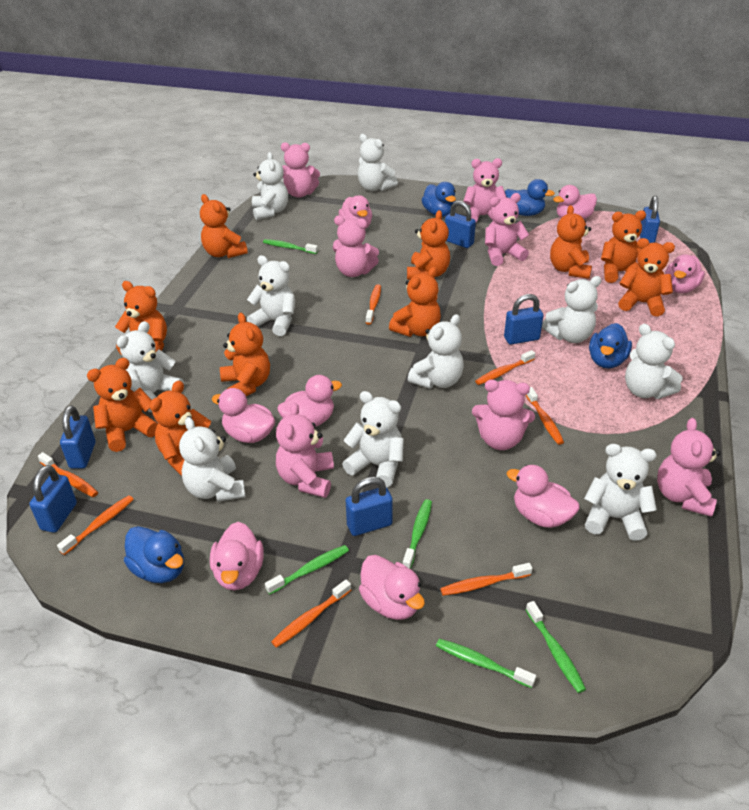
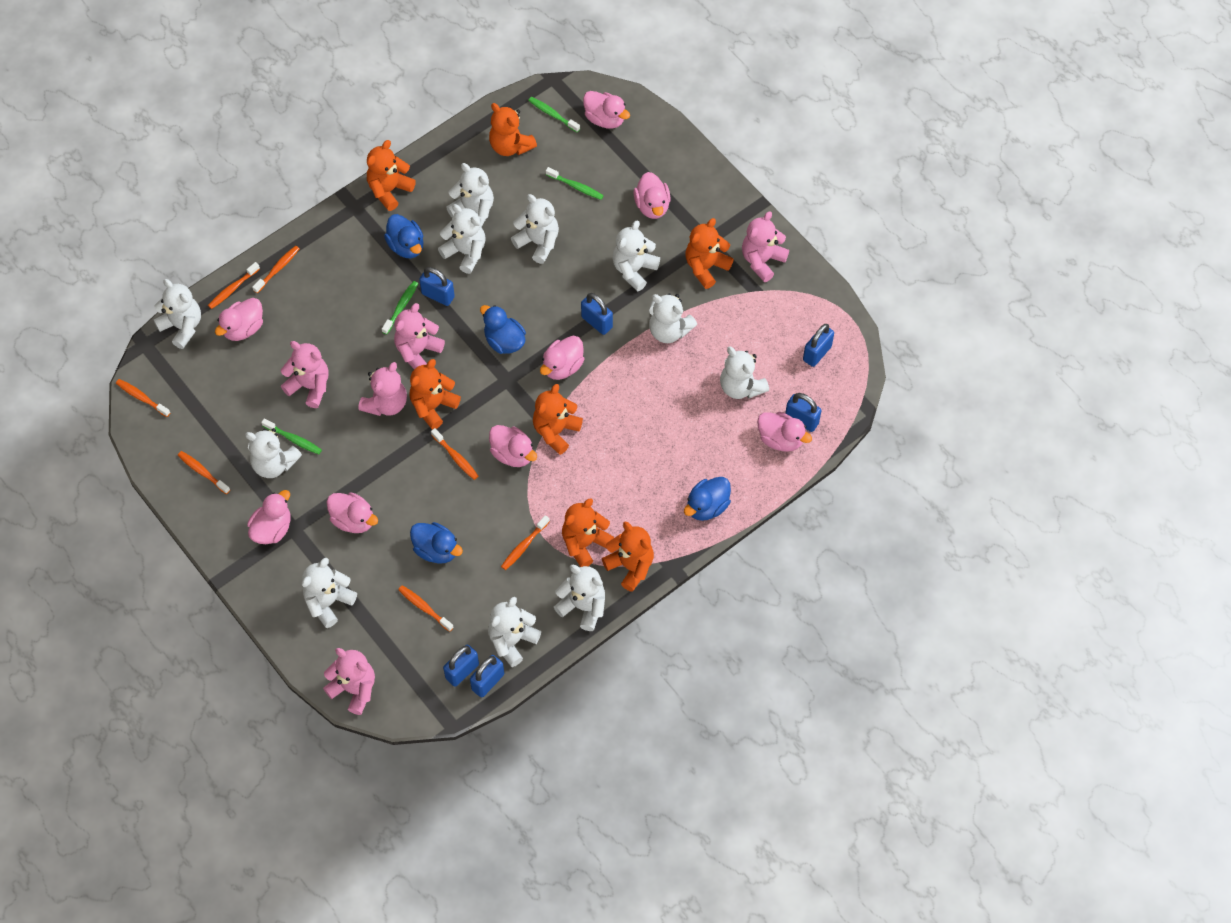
green toothbrush: [263,239,318,254] [265,545,349,595] [403,499,432,569] [436,639,536,688] [526,601,586,693] = 5 -> [261,418,322,454] [382,281,418,335] [528,97,580,132] [546,167,604,200] = 4
orange teddy bear: [87,358,158,452] [115,281,167,355] [150,381,211,476] [200,194,248,258] [220,313,270,396] [389,267,441,337] [407,210,450,280] [550,205,592,279] [601,210,646,283] [618,238,675,316] = 10 -> [367,140,416,211] [410,359,461,430] [489,103,537,156] [533,384,583,455] [562,499,614,567] [602,522,654,592] [685,218,734,289] = 7
pink teddy bear: [276,403,334,498] [281,143,320,198] [333,216,379,277] [463,158,507,223] [472,380,535,450] [485,193,529,266] [657,418,721,517] = 7 -> [281,341,329,408] [323,648,375,715] [358,362,407,416] [394,303,445,369] [742,211,789,282] = 5
white teddy bear: [117,321,184,412] [179,417,245,502] [247,255,295,336] [252,152,288,220] [342,391,404,487] [358,134,398,191] [408,314,464,389] [542,276,602,343] [584,444,657,541] [625,324,682,399] = 10 -> [154,279,201,349] [245,428,302,478] [302,558,357,628] [438,204,486,274] [446,163,494,227] [488,597,541,667] [511,194,559,264] [554,565,605,631] [612,220,660,292] [649,293,697,343] [720,346,769,399] = 11

